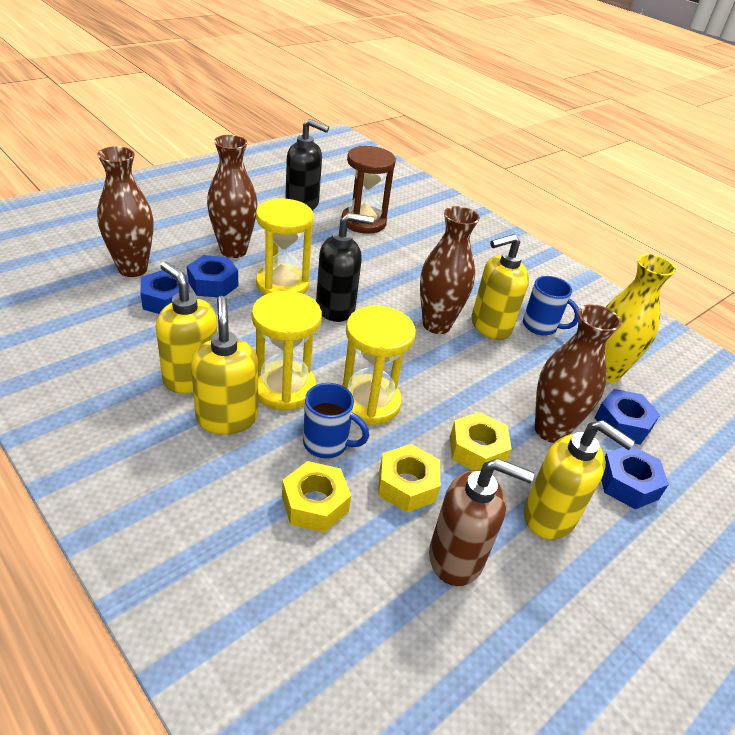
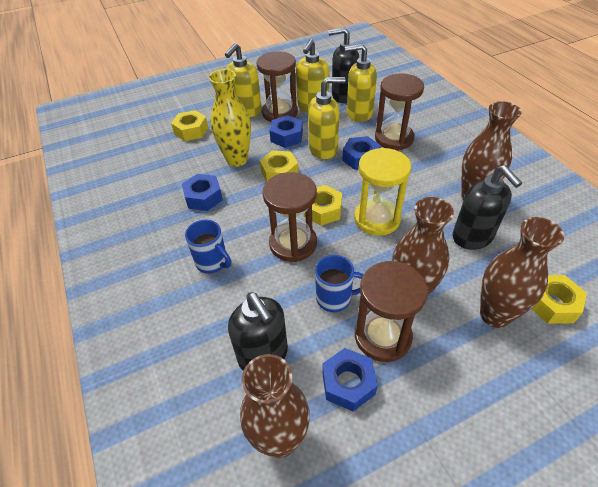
black soap dispenser: [285,119,329,210] [316,213,374,322] = 2 -> [228,292,288,371] [328,27,359,103] [453,165,522,250] = 3
brown hourglass: [342,146,396,234] = 1 -> [257,51,298,122] [263,172,317,262] [355,261,428,362] [375,73,424,150] = 4
brown soap dispenser: [429,458,534,586] = 1 -> none = 0
yellow hourglass: [252,291,322,410] [256,198,314,295] [342,306,416,425] = 3 -> [354,148,411,236] = 1
yellow nut: [282,461,351,533] [378,444,441,512] [450,412,512,471] = 3 -> [171,110,208,141] [260,150,298,182] [304,185,342,226] [532,275,587,324] = 4

